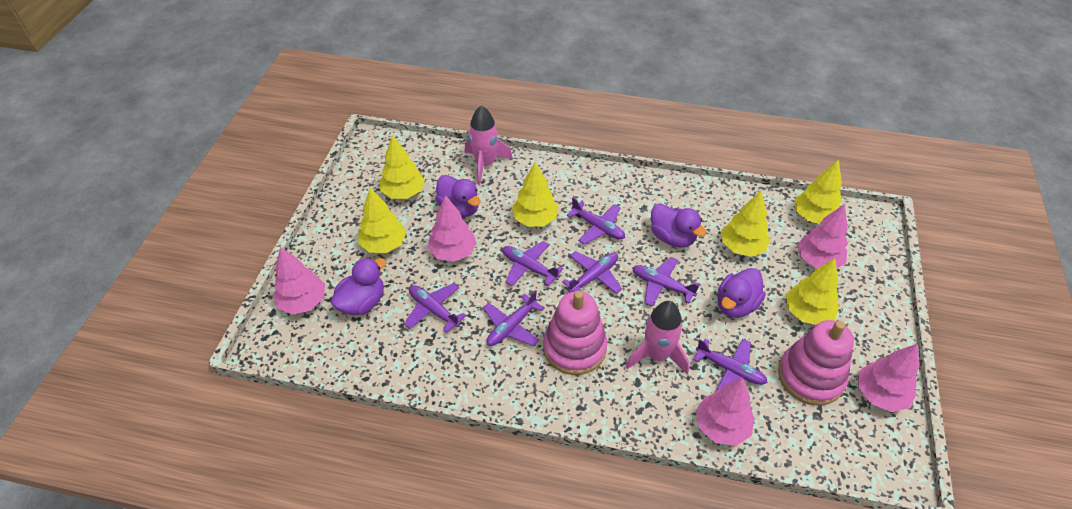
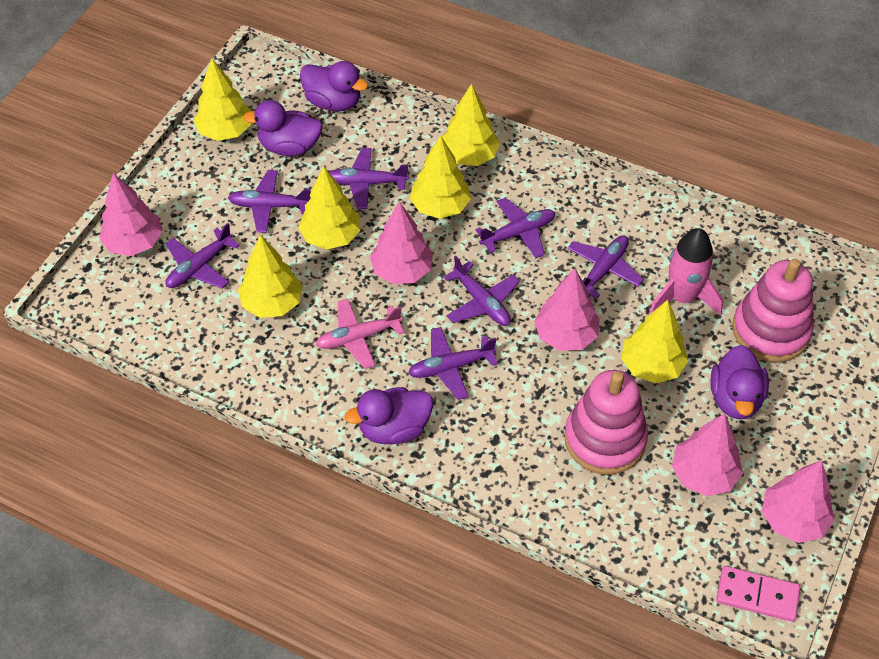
pink domino: none = 0 -> [716,566,800,622] = 1
pink plane: none = 0 -> [316,299,404,369] = 1
pink rocket: [464,106,513,185] [626,301,690,374] = 2 -> [648,228,723,315] = 1

